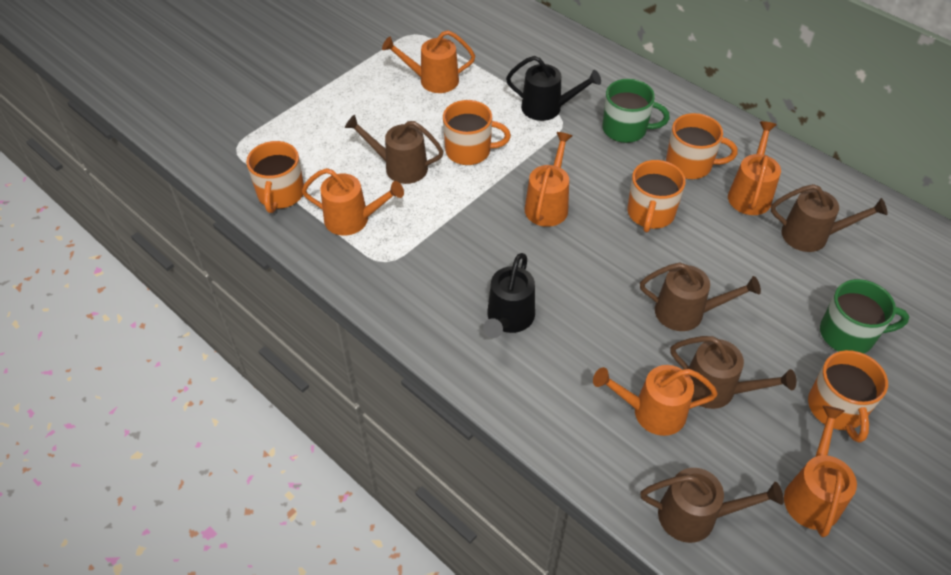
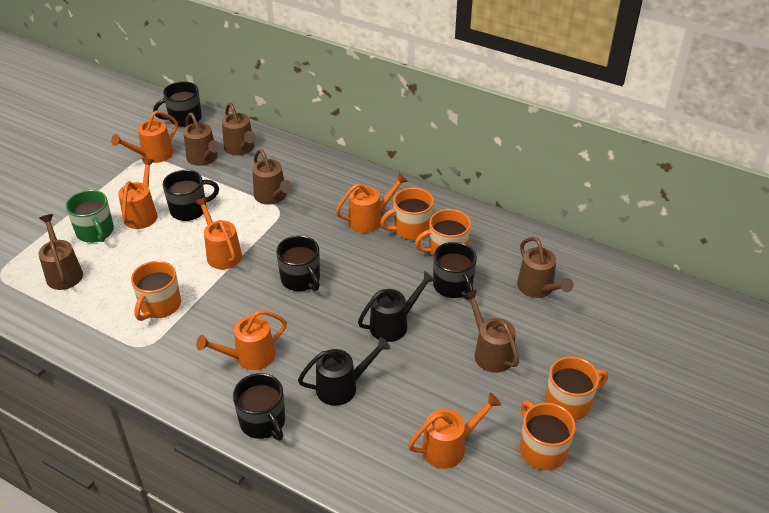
black mug: none = 0 -> [153,81,202,127] [163,170,219,221] [233,373,285,441] [276,236,320,291] [433,242,477,300] = 5
brown watering can: [345,115,444,184] [640,263,761,331] [640,468,784,543] [670,336,796,409] [771,184,888,252] = 5 -> [38,214,83,290] [183,113,221,166] [222,103,256,155] [252,149,292,205] [464,290,519,373] [517,237,574,298] = 6
green mug: [602,79,670,143] [820,279,909,354] = 2 -> [66,190,114,243] = 1

